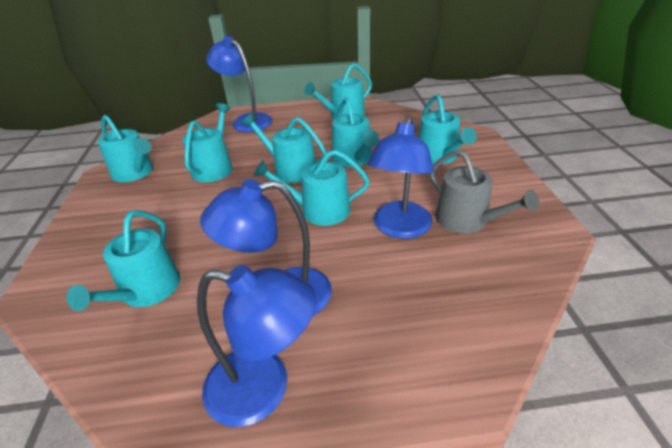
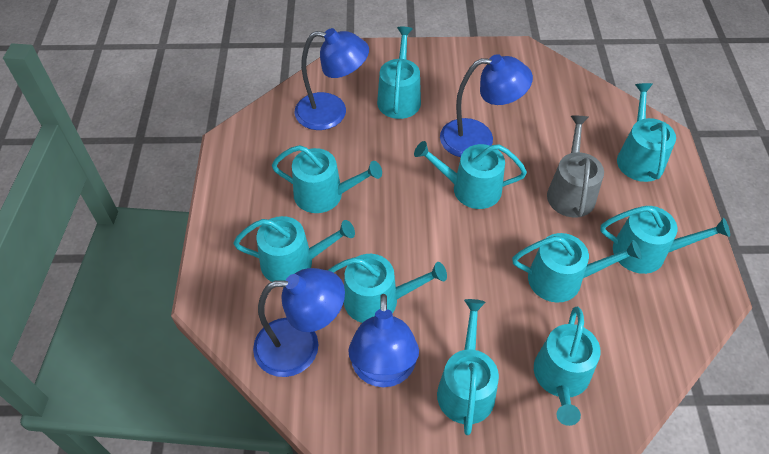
turquoise watering can: [67,210,180,311] [98,115,153,182] [183,103,233,182] [242,113,327,183] [254,150,370,226] [304,63,372,119] [332,98,379,167] [418,94,477,165] = 8 -> [233,216,355,282] [272,145,382,213] [328,254,447,323] [377,26,421,119] [414,141,527,209] [437,299,499,435] [512,233,642,303] [534,306,601,426] [600,206,730,274] [617,83,676,182] = 10

